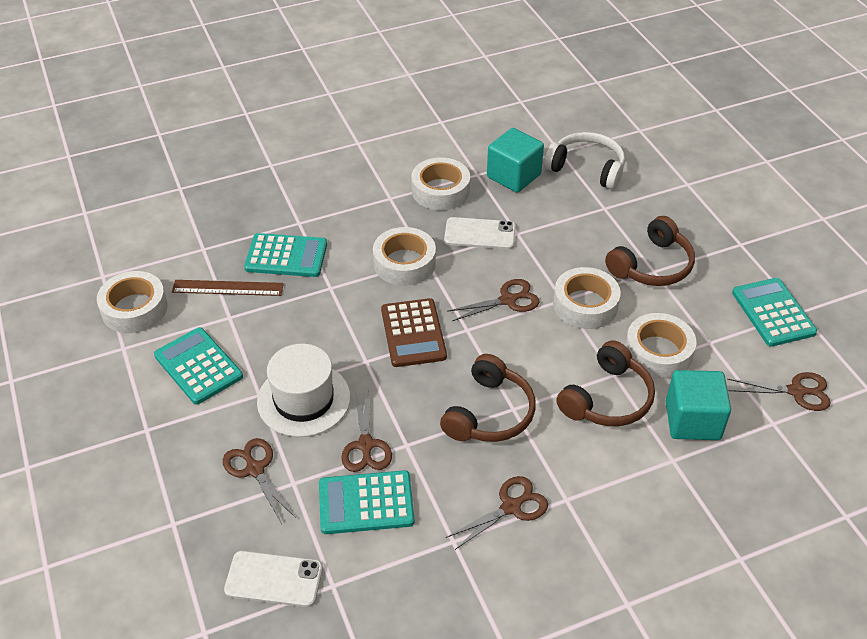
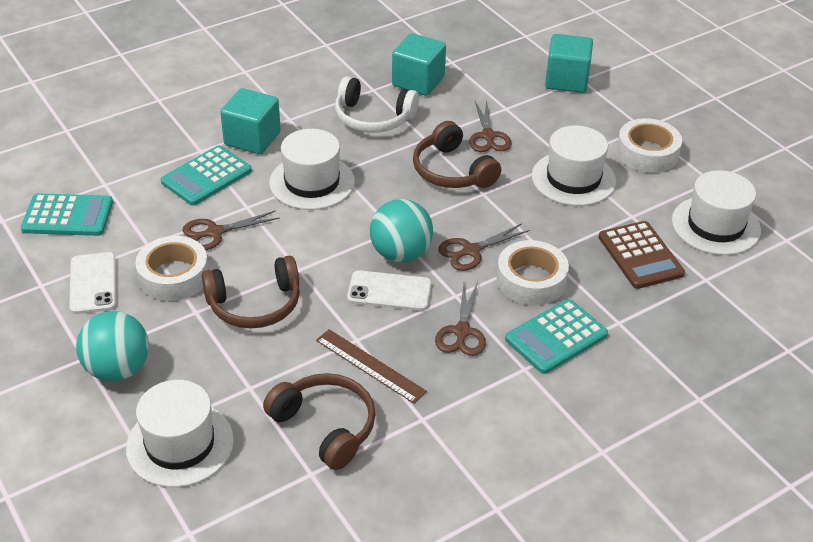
brown scissors: [223,438,296,524] [341,388,392,472] [446,476,548,550] [447,279,539,321] [728,372,831,411] = 5 -> [183,211,280,250] [435,282,486,356] [438,224,530,271] [469,99,512,152] = 4
turquoise ball: none = 0 -> [76,311,149,381] [370,199,433,262] = 2
turquoise calculator: [154,327,243,404] [244,233,327,277] [319,470,415,534] [732,278,817,347] = 4 -> [21,193,113,236] [161,145,252,206] [505,299,608,374] = 3
turquoise cube: [487,128,544,193] [666,370,731,440] = 2 -> [220,88,281,154] [392,33,446,96] [545,34,593,93] = 3
white hat: [257,344,350,437] = 1 -> [126,380,234,487] [269,129,355,210] [532,125,616,206] [672,170,761,255] = 4
white tape: [97,271,168,333] [373,227,436,286] [411,157,470,210] [553,267,621,329] [625,313,696,379] = 5 -> [135,236,209,301] [497,240,569,305] [616,118,682,173] = 3

